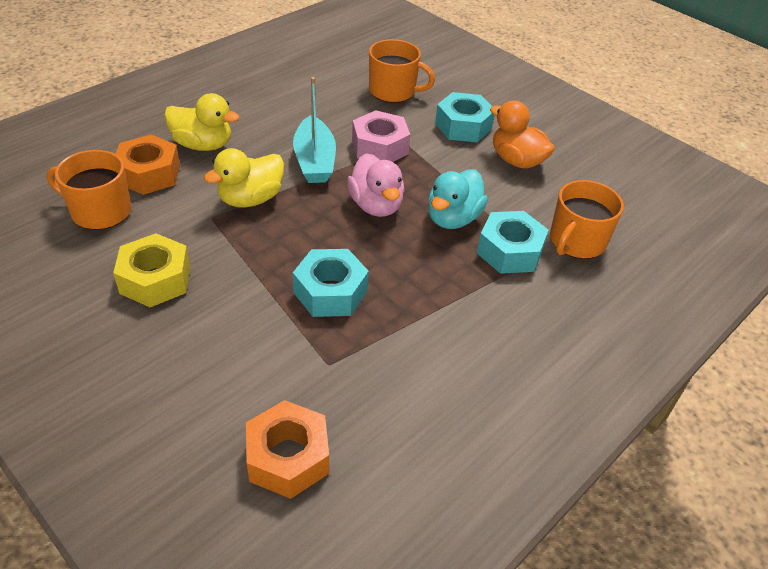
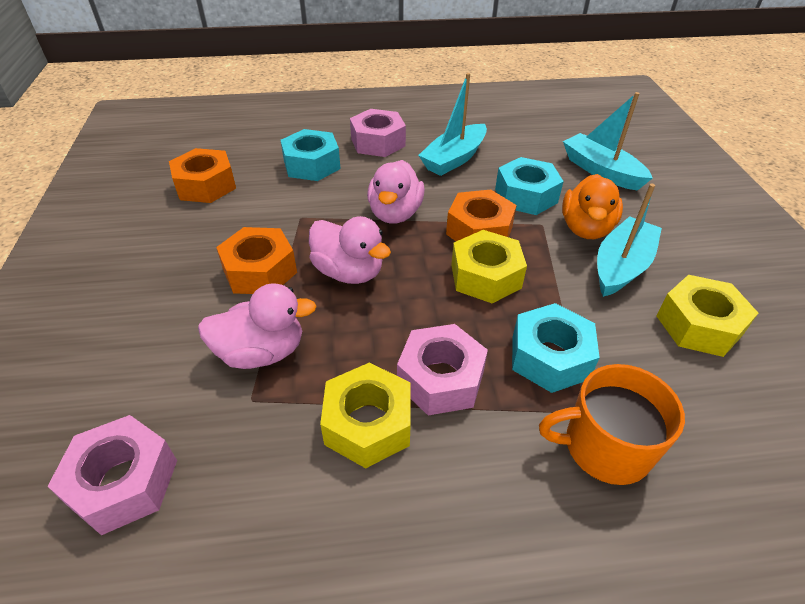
orange mug: [47,150,131,230] [369,39,435,103] [550,180,624,259] = 3 -> [539,364,685,485] = 1
orange nut: [116,135,180,195] [246,400,329,499] = 2 -> [169,148,236,203] [216,227,297,294] [446,190,517,241] = 3
pink duck: [347,153,405,217] = 1 -> [198,284,317,369] [309,216,391,284] [367,160,425,224] = 3
pink nut: [352,110,410,162] = 1 -> [47,415,177,535] [350,109,406,157] [397,324,488,415] = 3
turquoise boat: [293,77,336,183] = 1 -> [418,73,487,176] [563,92,653,191] [597,184,662,297] = 3
turquoise duck: [428,169,488,229] = 1 -> none = 0
yellow duck: [164,93,240,151] [204,148,284,207] = 2 -> none = 0
yellow nut: [113,233,190,307] = 1 -> [320,363,411,468] [451,230,527,303] [656,275,758,357] = 3

